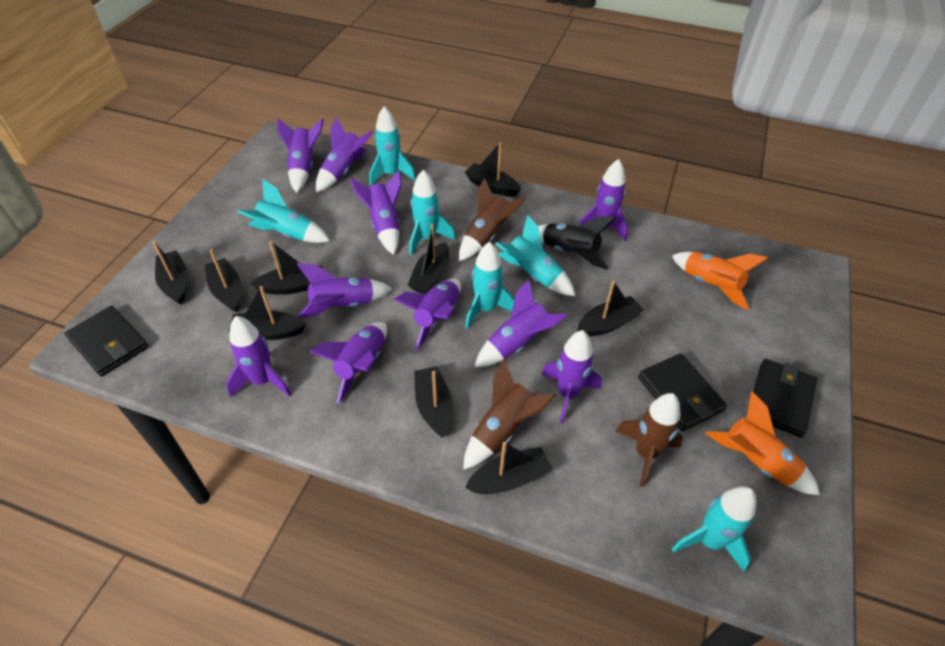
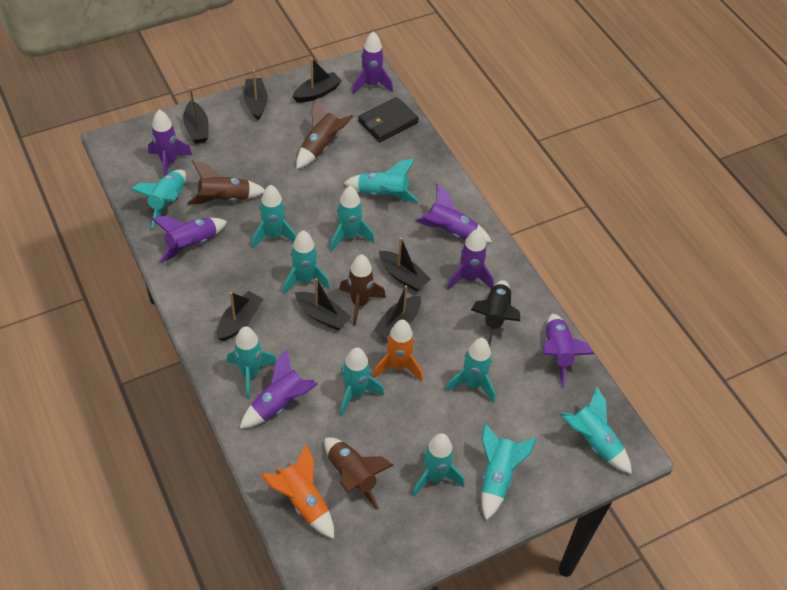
black boat: [153,241,188,304] [205,249,242,312] [228,286,306,340] [250,241,322,295] [408,224,449,294] [414,366,453,438] [465,142,521,197] [465,442,552,494] [577,281,644,336] = 9 -> [183,87,208,144] [217,291,263,341] [244,70,268,120] [292,58,342,103] [295,278,351,330] [374,285,421,340] [379,237,431,291] = 7
black wallet: [64,306,149,377] [638,353,727,431] [747,358,818,438] = 3 -> [358,97,419,142] = 1
brown rocket: [459,178,527,261] [463,359,556,470] [616,393,683,487] = 3 -> [187,161,265,205] [296,98,353,169] [324,437,393,510] [339,254,386,326] = 4
purple rocket: [226,316,291,397] [277,118,324,193] [297,263,392,318] [310,322,387,403] [316,117,374,192] [350,170,402,255] [394,279,461,350] [474,279,568,368] [541,330,602,423] [579,159,628,241] = 10 -> [148,110,192,176] [152,216,227,263] [239,349,318,429] [352,31,393,95] [415,184,492,243] [447,229,494,290] [543,314,594,387] = 7
turquoise rocket: [238,179,330,243] [369,106,416,186] [409,170,455,256] [465,242,515,329] [496,215,575,296] [672,486,757,572] = 6 -> [130,170,186,228] [227,326,276,399] [252,185,296,248] [283,230,330,295] [330,186,375,252] [340,347,384,416] [344,159,419,202] [412,433,464,497] [446,338,495,403] [481,423,537,520] [561,387,632,474] = 11

